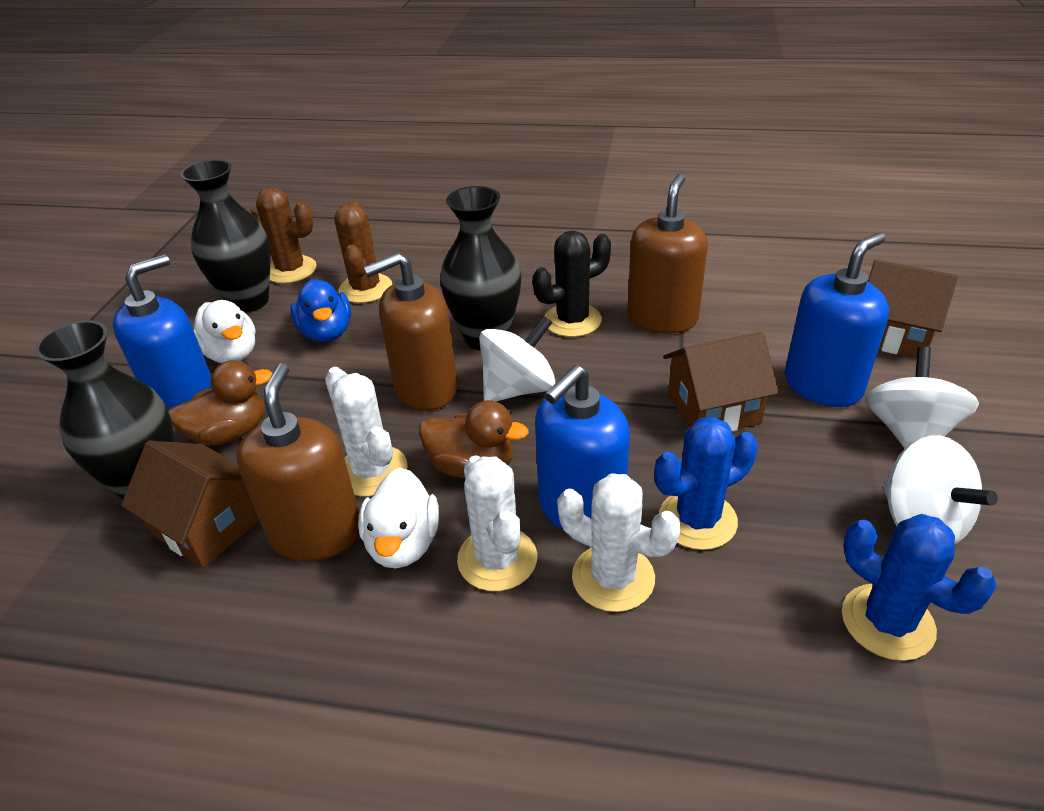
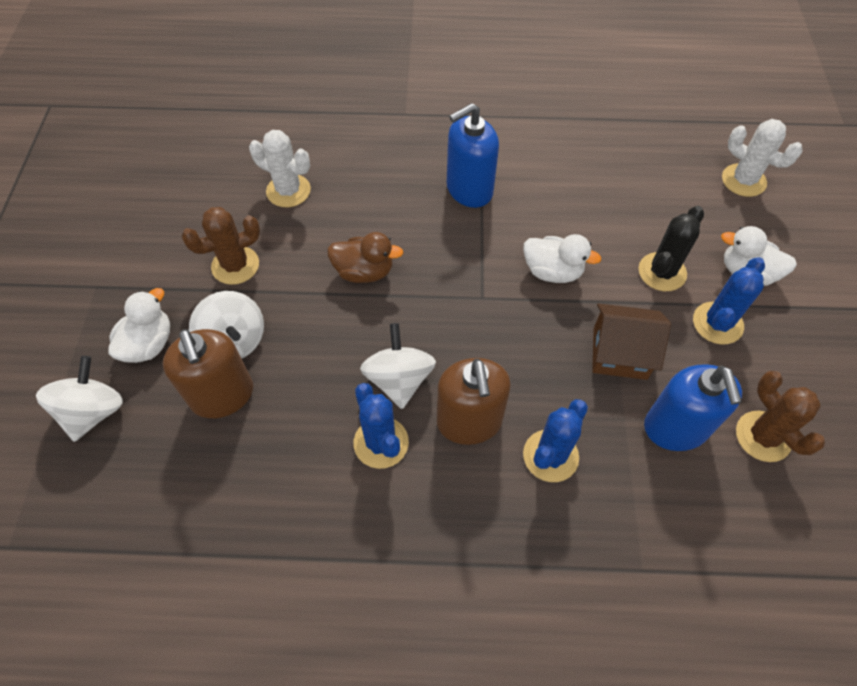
black vase: [35,320,174,500] [180,160,270,313] [440,186,521,351] = 3 -> none = 0
blue cactus: [655,417,758,550] [842,514,997,661] = 2 -> [354,383,409,469] [523,399,588,482] [693,257,765,345] = 3
blue duck: [290,279,351,342] = 1 -> none = 0
blue soap dispenser: [113,254,212,411] [535,365,630,530] [785,232,889,407] = 3 -> [447,103,499,208] [644,364,742,451] = 2
brown duck: [169,360,272,445] [419,400,529,478] = 2 -> [327,232,403,283] = 1
brown house: [121,440,259,568] [663,332,779,431] [868,260,958,358] = 3 -> [592,303,671,380] = 1
brown soap dispenser: [236,363,359,561] [363,252,458,411] [627,174,708,333] = 3 -> [163,329,253,418] [437,358,511,445] = 2
white cactus: [325,367,408,497] [457,455,537,591] [557,473,681,612] = 3 -> [249,130,311,207] [722,119,803,197] = 2
white duck: [193,300,256,363] [358,467,439,568] = 2 -> [108,288,170,363] [523,234,601,283] [721,226,797,286] = 3

